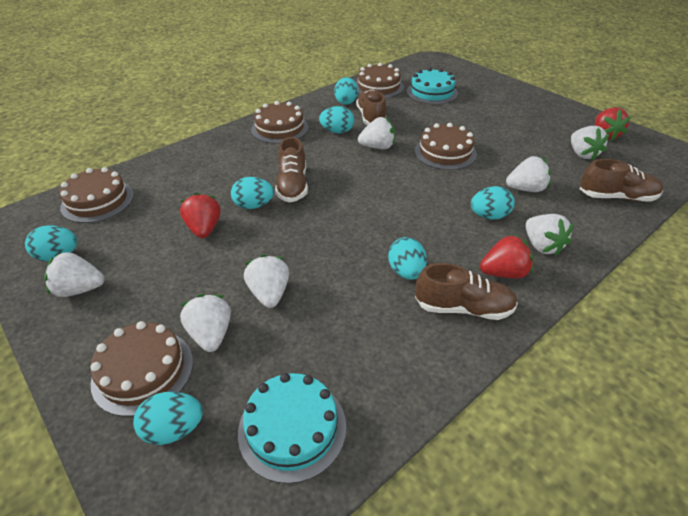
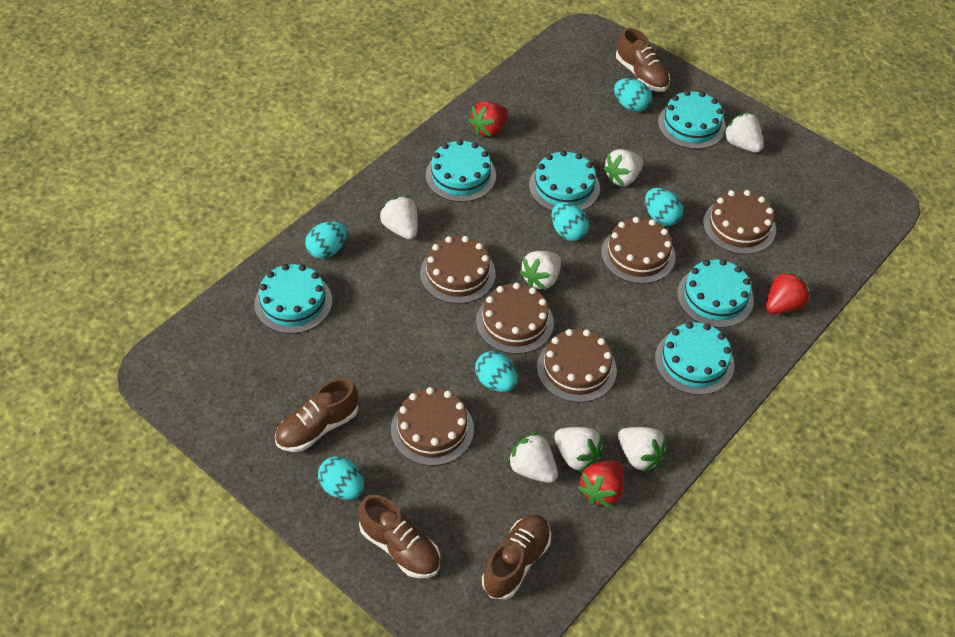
brown cake: [60,167,134,223] [90,321,193,417] [251,101,308,144] [356,63,404,98] [415,123,477,170] = 5 -> [391,387,474,466] [420,236,496,304] [476,283,554,354] [537,329,617,402] [601,217,676,284] [703,190,776,254] = 6
turquoise cake: [238,373,346,484] [407,68,458,104] = 2 -> [254,264,332,334] [426,139,496,202] [529,150,600,211] [655,322,735,395] [658,90,726,149] [677,259,754,328] = 6
turquoise egg: [25,225,77,262] [133,392,203,445] [231,177,274,209] [319,106,354,133] [334,77,358,105] [388,237,427,280] [471,186,515,220] = 7 -> [305,221,347,259] [318,456,364,500] [475,351,517,392] [551,202,589,241] [614,78,652,112] [645,188,683,226] = 6

